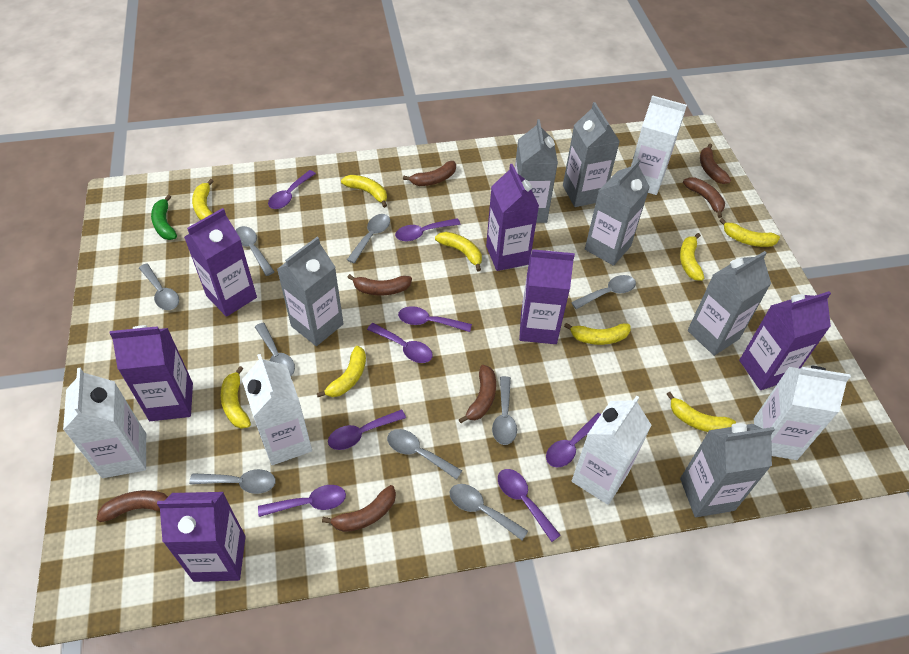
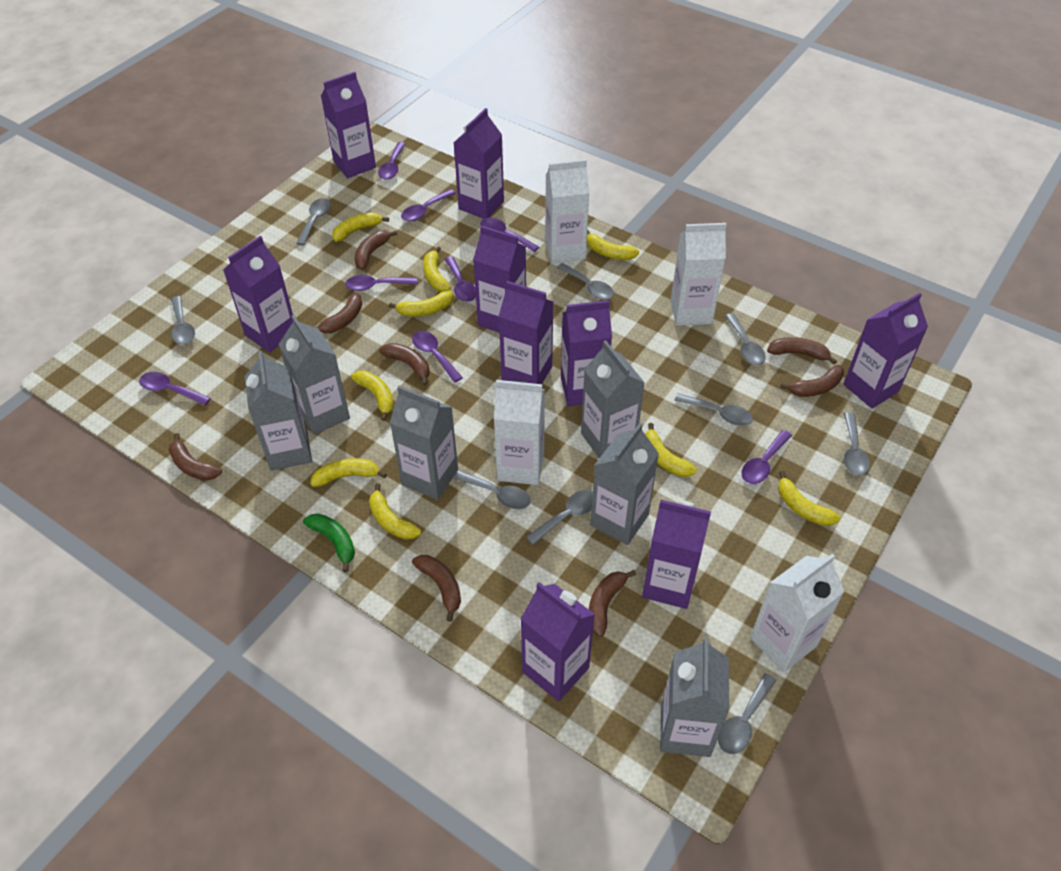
brown banana: [97,490,168,522] [322,485,396,532] [347,274,412,295] [403,161,456,186] [459,365,496,423] [683,177,725,218] [700,144,731,184] = 7 -> [169,433,222,480] [316,293,362,333] [354,231,397,270] [379,343,430,386] [412,555,461,622] [589,570,636,637] [767,337,837,364] [780,365,844,397] = 8
purple carton: [110,325,193,421] [157,492,246,582] [184,208,257,317] [486,164,539,271] [519,249,575,344] [739,291,831,390] = 6 -> [223,236,293,352] [321,72,376,178] [454,108,504,219] [473,225,526,333] [498,281,554,384] [521,582,595,702] [561,300,612,406] [642,500,711,609] [843,293,928,409] = 9
white carton: [63,368,146,478] [242,354,312,465] [572,395,652,505] [631,95,687,195] [754,366,851,460] = 5 -> [494,380,545,485] [545,159,590,263] [671,223,727,326] [750,554,844,672] = 4

